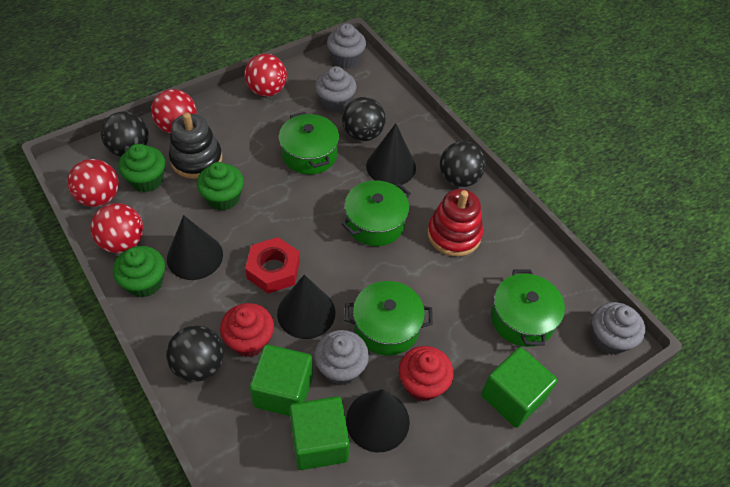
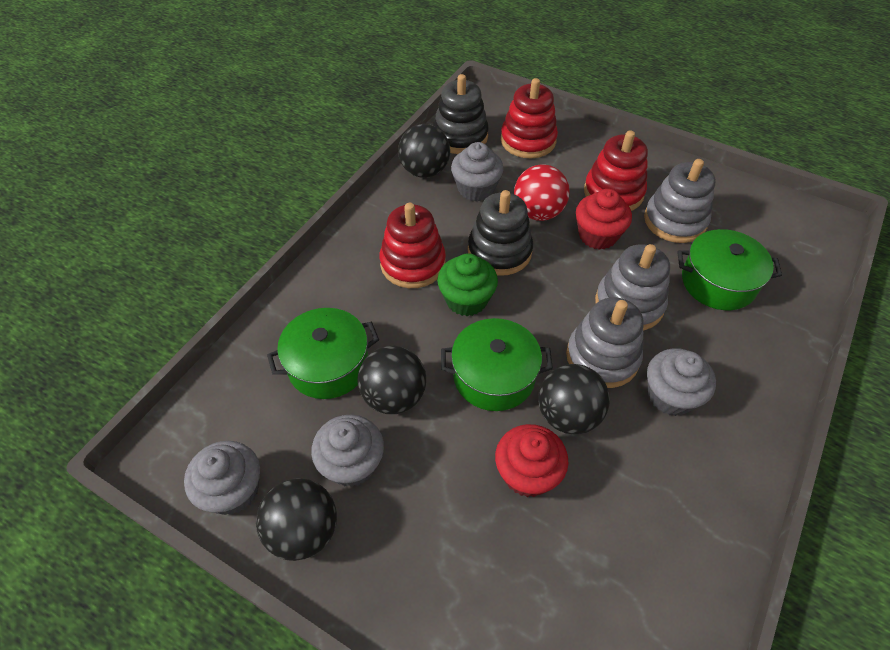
black cone: [167,215,223,280] [277,274,336,339] [346,389,410,453] [366,123,416,185] = 4 -> none = 0
black stacking toy: [169,113,222,179] = 1 -> [433,74,489,154] [468,190,533,276] = 2
green cube: [249,344,313,416] [289,396,350,470] [481,347,557,428] = 3 -> none = 0
green cupcake: [113,246,165,297] [118,144,165,192] [197,162,244,211] = 3 -> [437,253,498,316] = 1
green pot: [279,112,339,175] [342,180,411,246] [344,281,433,356] [491,270,565,347] = 4 -> [267,308,379,399] [441,318,553,411] [677,229,782,310] = 3
grey stacking toy: none = 0 -> [566,297,644,388] [595,244,670,331] [644,159,716,243] = 3
red ball: [67,159,119,207] [90,203,143,253] [151,89,197,133] [245,54,287,97] = 4 -> [514,164,570,221] = 1
red nut: [245,237,300,294] = 1 -> none = 0
red stacking toy: [427,189,483,257] = 1 -> [379,203,446,288] [501,78,558,158] [584,130,648,211] = 3

